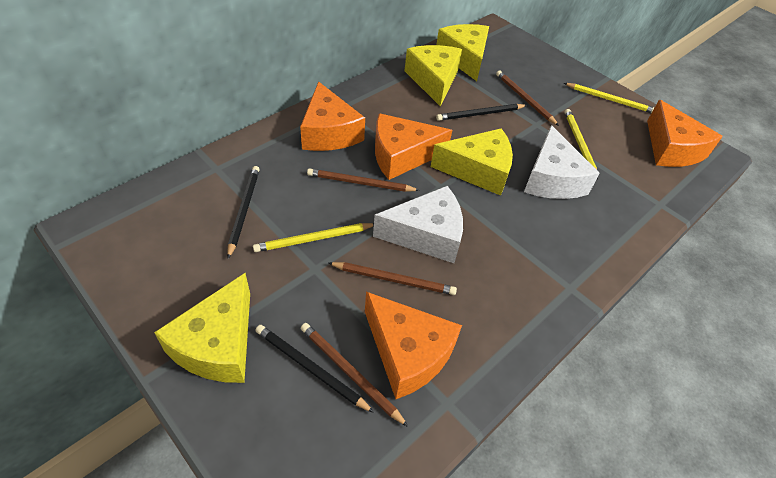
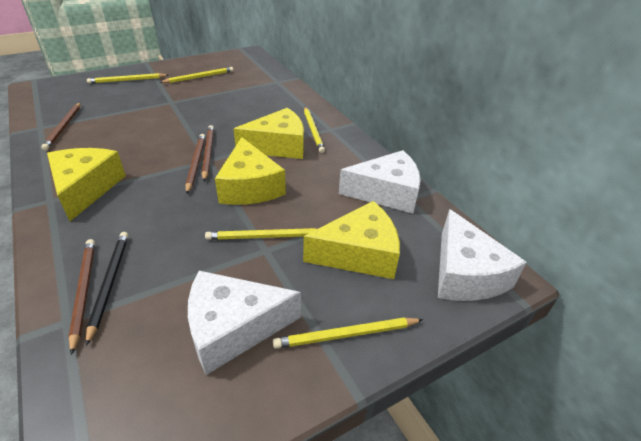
black pencil: [227,166,260,259] [256,325,374,413] [436,104,527,121] = 3 -> [86,232,129,346] = 1
orange cheese: [300,81,365,151] [365,292,462,399] [375,113,452,180] [647,100,723,167] = 4 -> none = 0
white cheese: [373,186,463,263] [524,125,600,199] = 2 -> [188,271,301,375] [339,150,421,213] [438,209,527,301] = 3
yellow pencil: [253,223,374,252] [564,83,655,113] [564,109,598,180] = 3 -> [87,73,168,84] [159,67,234,83] [205,228,317,240] [273,317,423,349] [304,107,325,153] = 5

